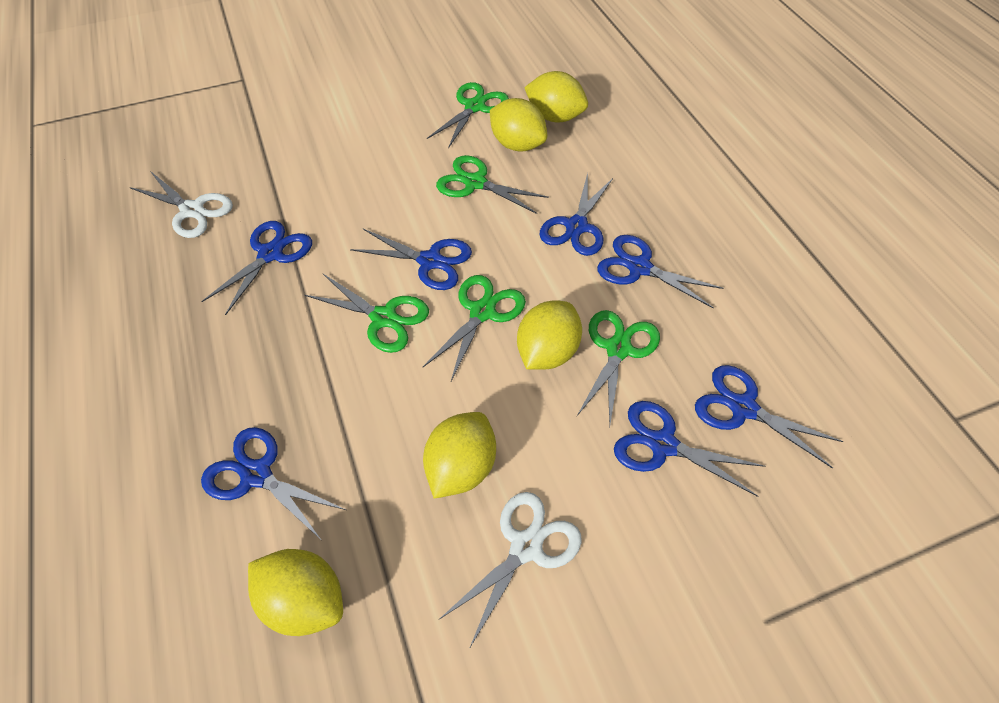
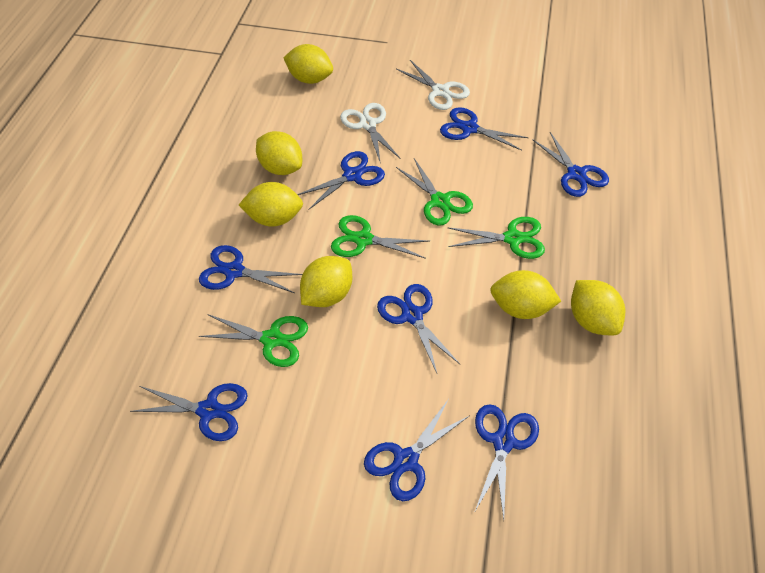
blue scissors: [201,221,312,315] [201,427,346,539] [350,229,472,290] [540,173,613,256] [597,235,724,309] [614,401,765,497] [695,365,844,469] = 7 -> [130,383,248,441] [199,245,303,293] [297,151,385,209] [364,399,470,501] [377,284,460,373] [440,107,529,151] [474,404,539,519] [532,132,609,197] = 8
green scissors: [305,273,429,353] [423,275,526,381] [427,82,509,148] [436,155,549,214] [577,310,660,425] = 5 -> [199,314,308,367] [331,215,430,259] [396,158,473,226] [447,217,545,259] = 4
yellow lemon: [248,549,343,636] [423,412,496,499] [490,98,547,152] [517,300,582,370] [524,71,588,123] = 5 -> [239,182,303,227] [256,131,302,175] [283,44,333,84] [300,256,352,307] [490,270,561,319] [571,280,625,335] = 6

